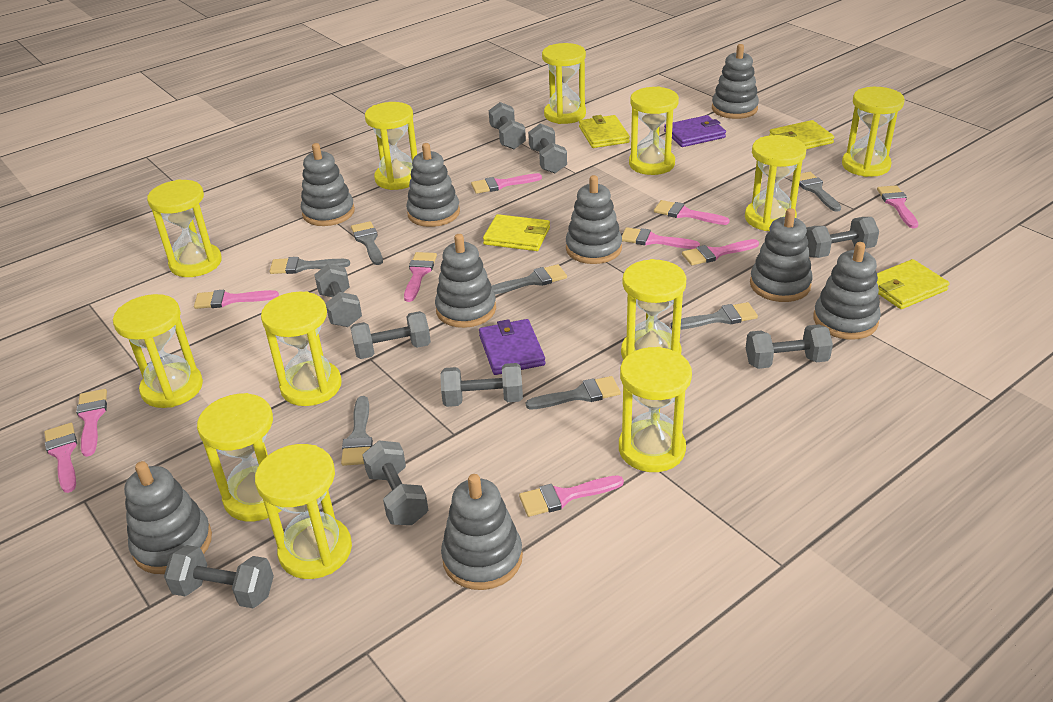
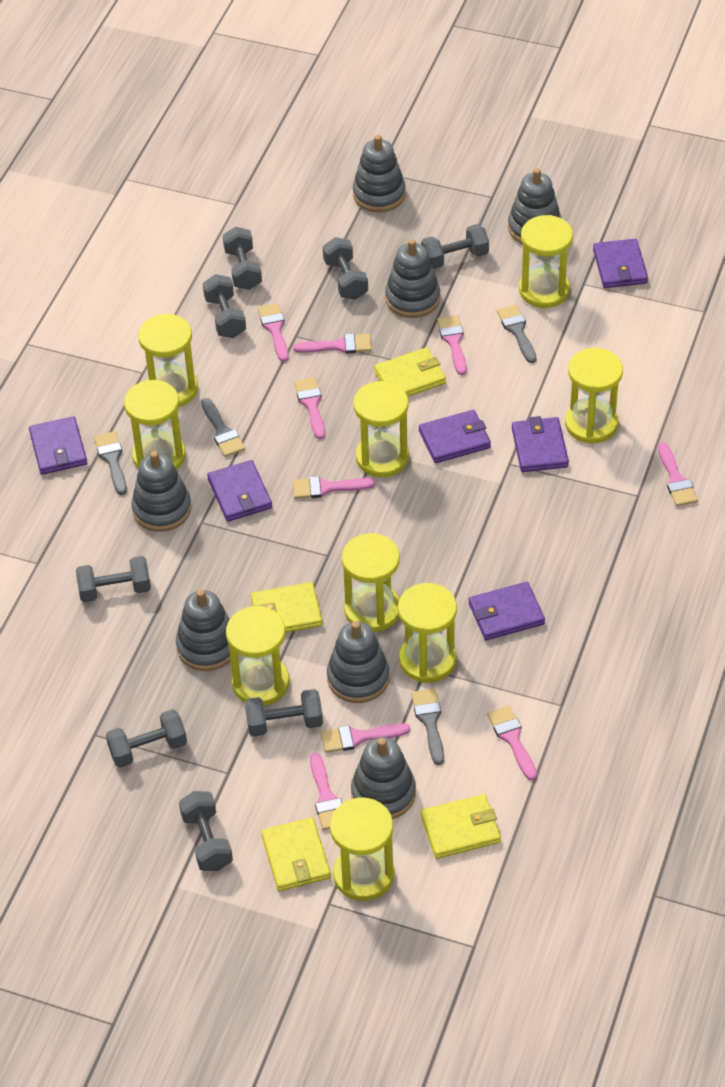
grey brush: [269,257,350,274] [341,396,373,466] [351,221,383,265] [491,264,567,295] [526,376,621,409] [670,302,758,330] [799,172,841,212] = 7 -> [94,431,127,495] [201,398,245,457] [411,688,444,765] [497,305,537,363] = 4
grey dumbbell: [164,545,274,608] [314,264,362,327] [350,311,431,359] [362,441,428,525] [440,363,523,407] [489,102,526,149] [528,123,567,173] [746,324,833,369] [806,217,879,258] = 9 -> [76,556,151,602] [106,709,187,768] [179,791,233,871] [203,274,246,338] [223,227,262,290] [245,689,323,737] [323,237,368,300] [421,224,489,269] = 8
grey stacking toy: [124,461,212,574] [301,143,355,226] [406,143,460,227] [435,234,496,328] [441,474,523,590] [566,175,622,264] [712,44,759,119] [750,208,813,302] [813,242,881,340] = 9 -> [132,451,191,532] [176,589,231,671] [327,621,389,703] [351,737,416,819] [353,135,406,212] [385,239,440,318] [508,168,561,244] = 7
pink brush: [44,423,77,493] [76,389,107,457] [194,290,279,309] [404,252,437,302] [471,173,542,194] [519,475,624,517] [622,227,700,249] [654,200,729,225] [682,239,759,265] [877,185,918,228] = 10 -> [258,303,289,362] [293,333,372,354] [293,476,375,499] [294,377,325,439] [310,752,342,830] [321,723,410,753] [437,315,467,375] [487,705,537,781] [658,442,698,506] = 9
purple wallet: [479,319,545,375] [664,115,726,147] = 2 -> [29,416,87,475] [207,460,272,522] [419,410,491,463] [469,582,545,640] [512,416,569,472] [593,239,648,288] = 6
yellow hourglass: [113,294,203,408] [147,180,222,277] [197,393,281,521] [255,444,352,579] [261,291,342,406] [365,102,417,190] [542,43,586,124] [619,347,692,472] [621,259,686,360] [629,87,679,175] [745,135,806,231] [842,87,905,177] = 12 -> [124,380,186,470] [138,314,198,407] [226,606,290,706] [330,798,394,901] [342,533,400,632] [353,381,409,477] [398,583,457,683] [519,215,573,308] [565,348,623,444] = 9

